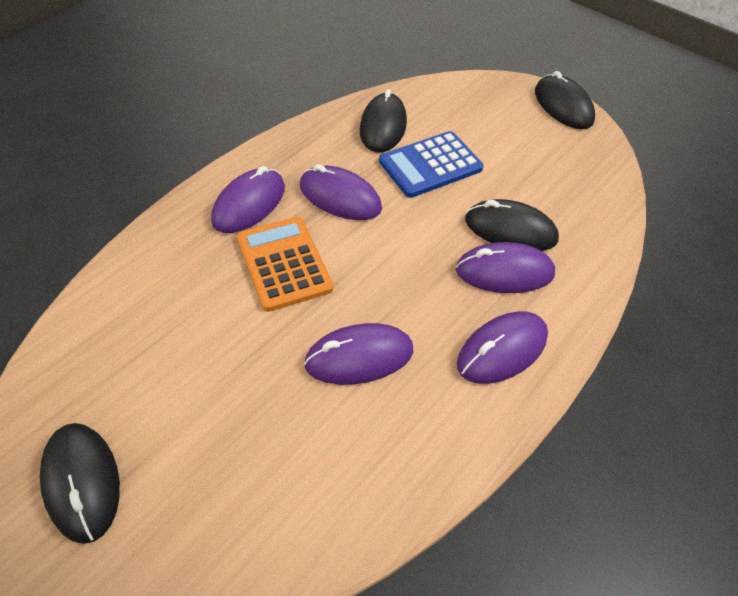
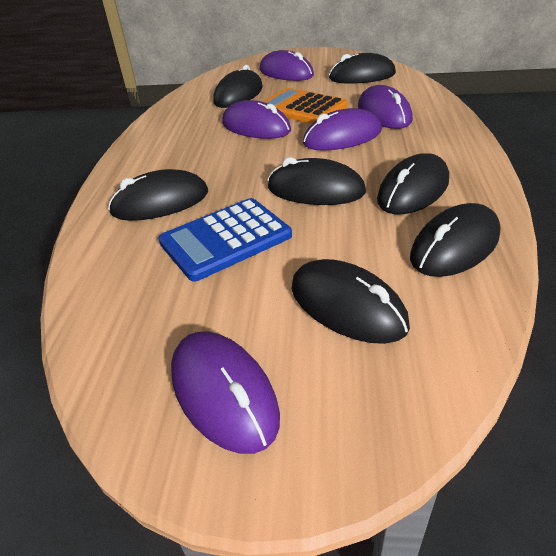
black mouse: [40,423,120,544] [360,89,407,153] [465,199,559,251] [535,71,595,129] = 4 -> [108,169,208,221] [213,65,263,108] [268,157,366,205] [291,259,410,344] [329,53,396,84] [377,153,449,214] [410,203,501,277] = 7

